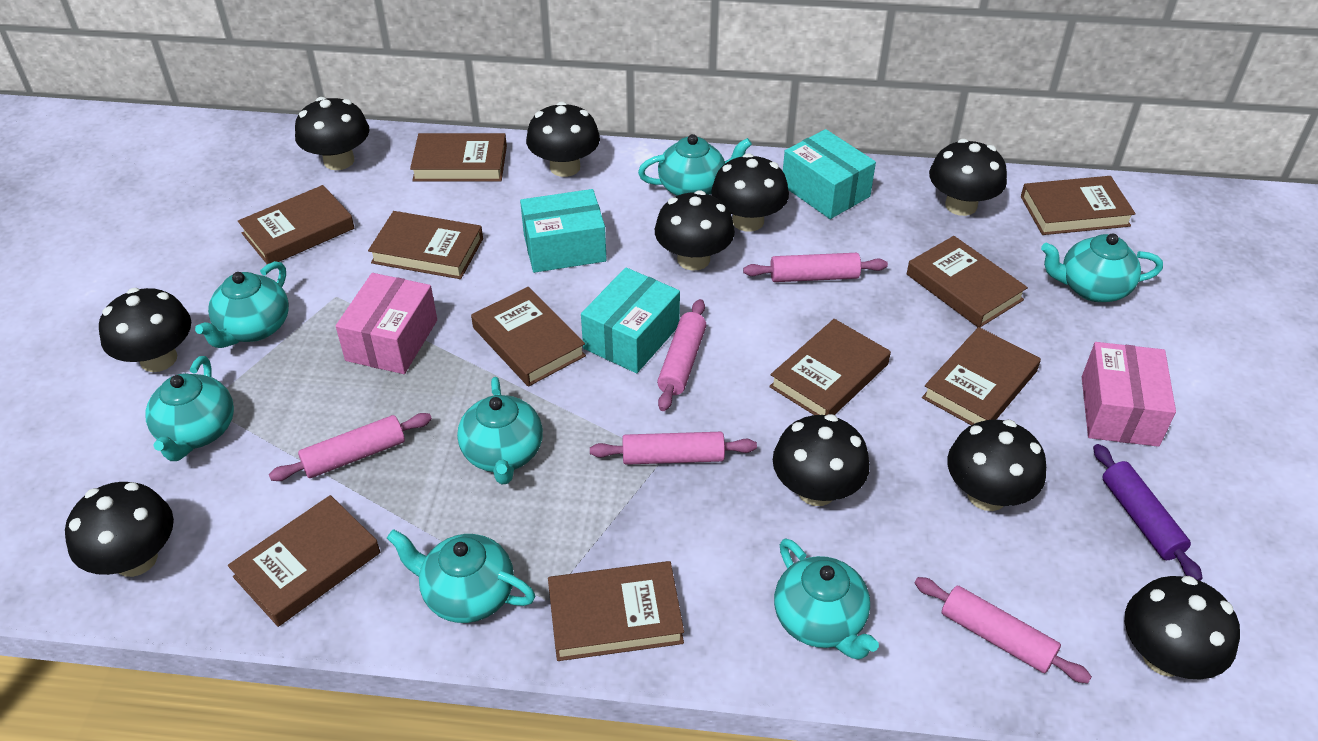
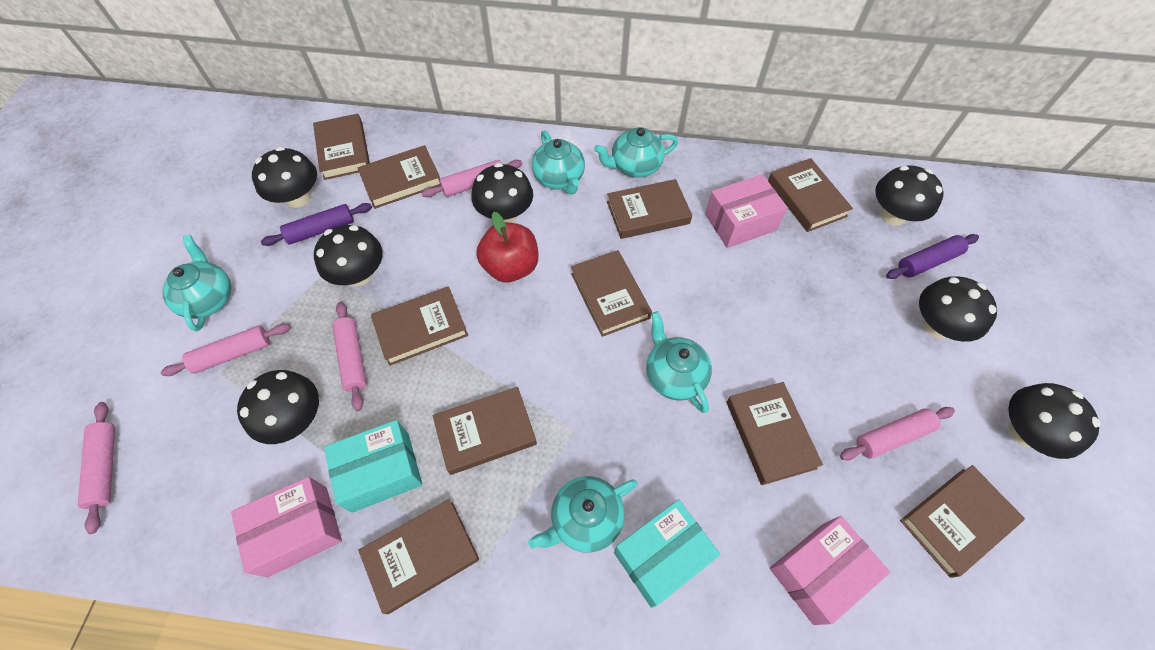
black mushroom: [65,482,174,577] [99,288,191,372] [295,97,370,170] [526,102,600,177] [655,190,735,270] [711,153,789,232] [773,414,870,506] [929,139,1007,216] [947,419,1046,511] [1125,576,1240,680] = 10 -> [237,370,319,444] [252,147,317,208] [314,225,383,286] [471,163,533,223] [875,165,944,225] [919,276,997,342] [1008,383,1101,459] = 7
pink box: [336,273,437,374] [1082,342,1176,447] = 2 -> [231,477,342,577] [705,174,788,248] [770,516,890,625] = 3
purple rolling pin: [1093,444,1203,581] = 1 -> [261,203,372,246] [886,234,979,279] = 2
red apple: none = 0 -> [476,212,538,282] = 1
turquoise box: [520,189,607,273] [581,267,680,373] [783,129,876,219] = 3 -> [324,420,422,513] [614,499,720,608] = 2
turquoise teapot: [145,356,234,461] [195,261,289,348] [387,529,535,623] [457,377,543,485] [638,134,752,196] [774,538,879,660] [1041,234,1163,302] = 7 -> [163,235,231,331] [528,476,637,553] [532,130,585,195] [594,127,678,178] [646,311,712,413] = 5

